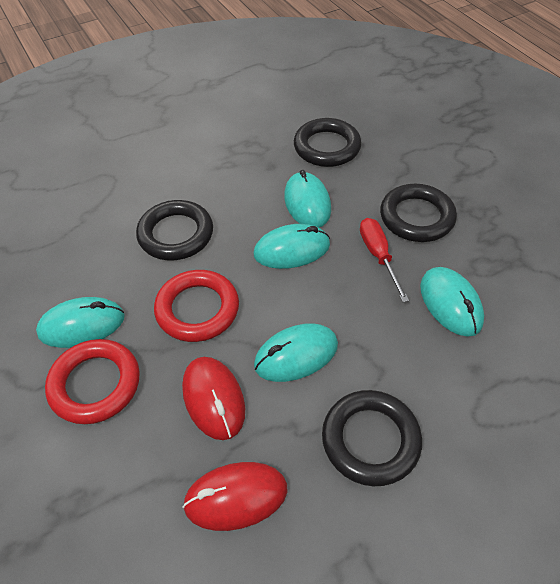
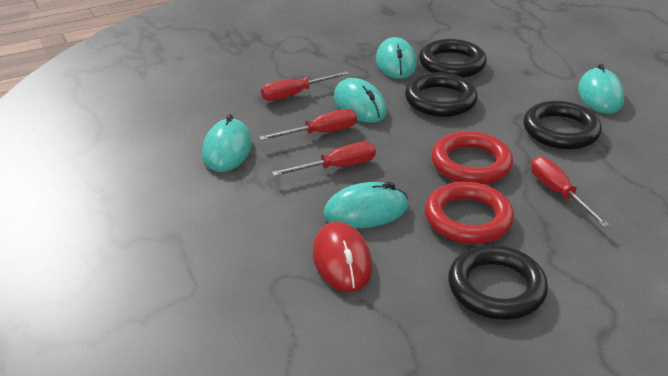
red mouse: [182,357,245,440] [182,462,287,531] = 2 -> [313,222,372,292] = 1
red screwdriver: [360,218,409,302] = 1 -> [259,109,357,141] [261,71,349,101] [272,142,376,176] [531,156,610,227] = 4

